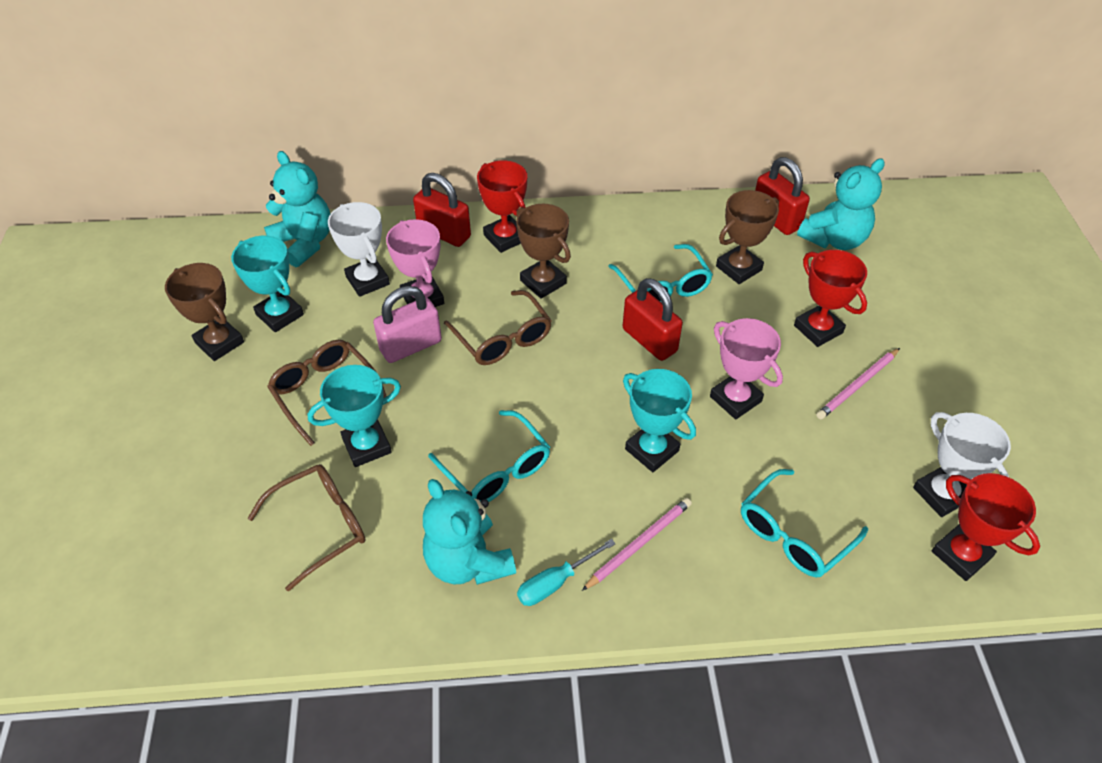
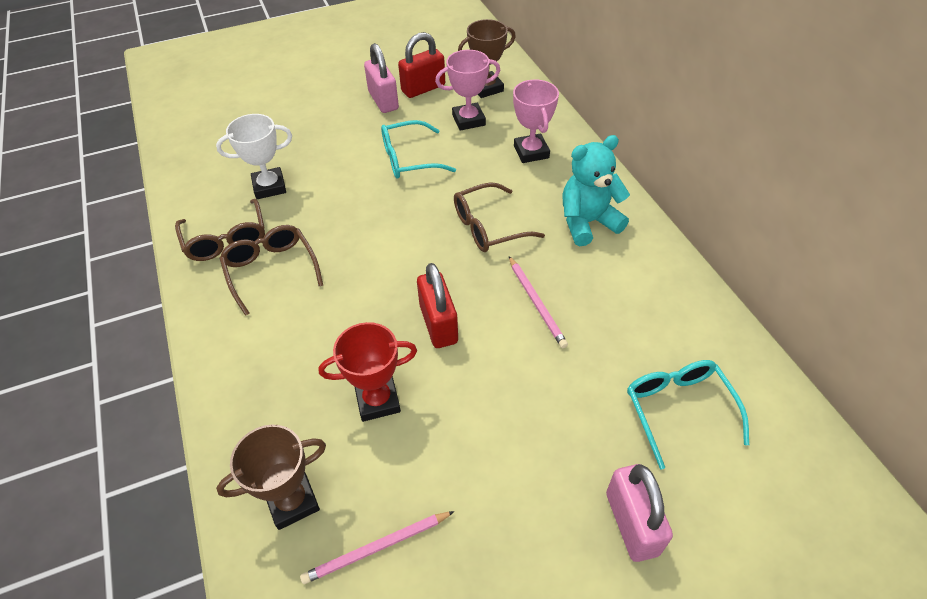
brown trophy: [165,263,244,361] [516,204,571,299] [716,190,779,284] = 3 -> [216,425,326,530] [458,19,516,98] = 2
pink padlock: [373,286,442,363] = 1 -> [364,43,399,113] [606,464,673,562] = 2
red padlock: [413,173,471,247] [623,278,683,361] [755,157,810,235] = 3 -> [398,32,445,98] [417,263,458,348] = 2
red trophy: [477,160,527,253] [794,250,867,347] [932,473,1040,581] = 3 -> [318,322,417,422] = 1
turquoise glasses: [428,410,550,502] [608,244,713,303] [741,469,868,577] = 3 -> [381,120,456,179] [627,360,749,469] = 2
turquoise screwdriver: [517,539,616,606] = 1 -> none = 0
turquoise teddy bear: [264,151,330,267] [423,479,516,585] [797,158,885,250] = 3 -> [563,135,630,246] = 1
turquoise trophy: [231,236,304,332] [308,365,401,467] [623,369,696,472] = 3 -> none = 0
white trophy: [328,202,390,297] [913,412,1011,517] = 2 -> [216,114,292,199] = 1

